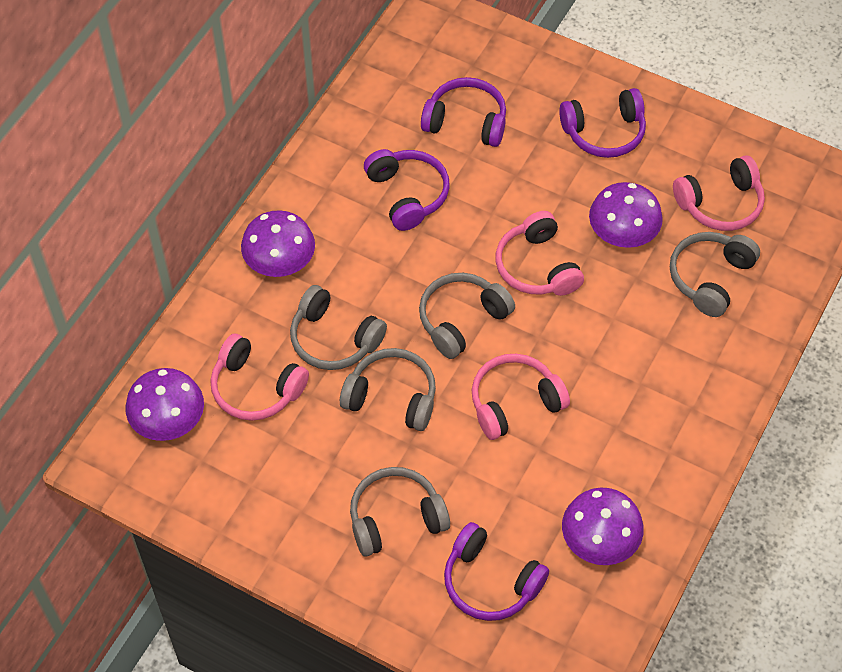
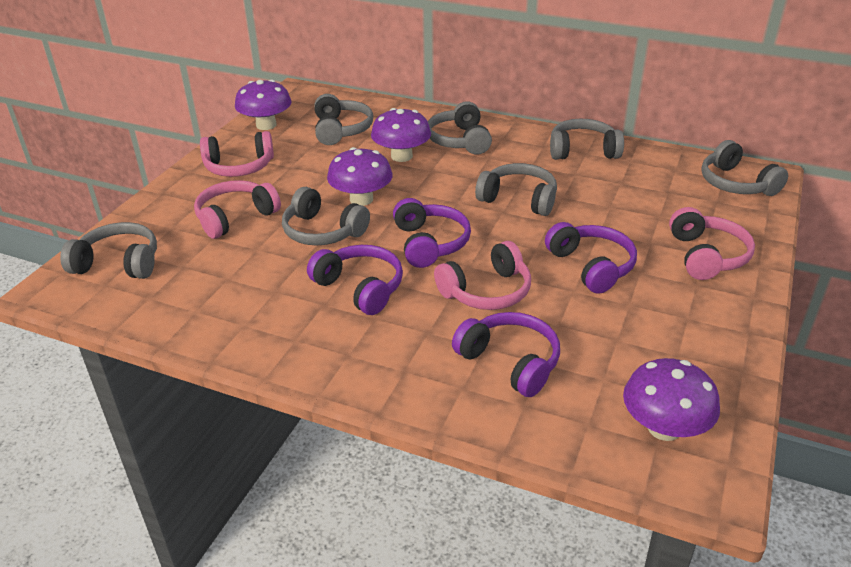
grey headphones: [290,285,387,370] [340,348,436,431] [350,467,450,557] [419,273,515,359] [670,232,760,317] = 5 -> [60,222,157,279] [282,187,370,245] [314,94,373,145] [428,101,492,155] [475,163,557,216] [550,119,624,160] [701,140,788,196] = 7

